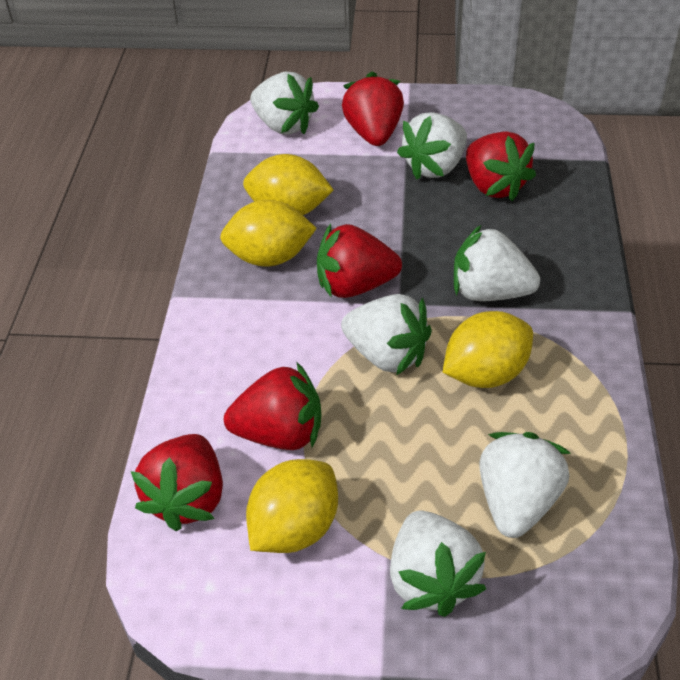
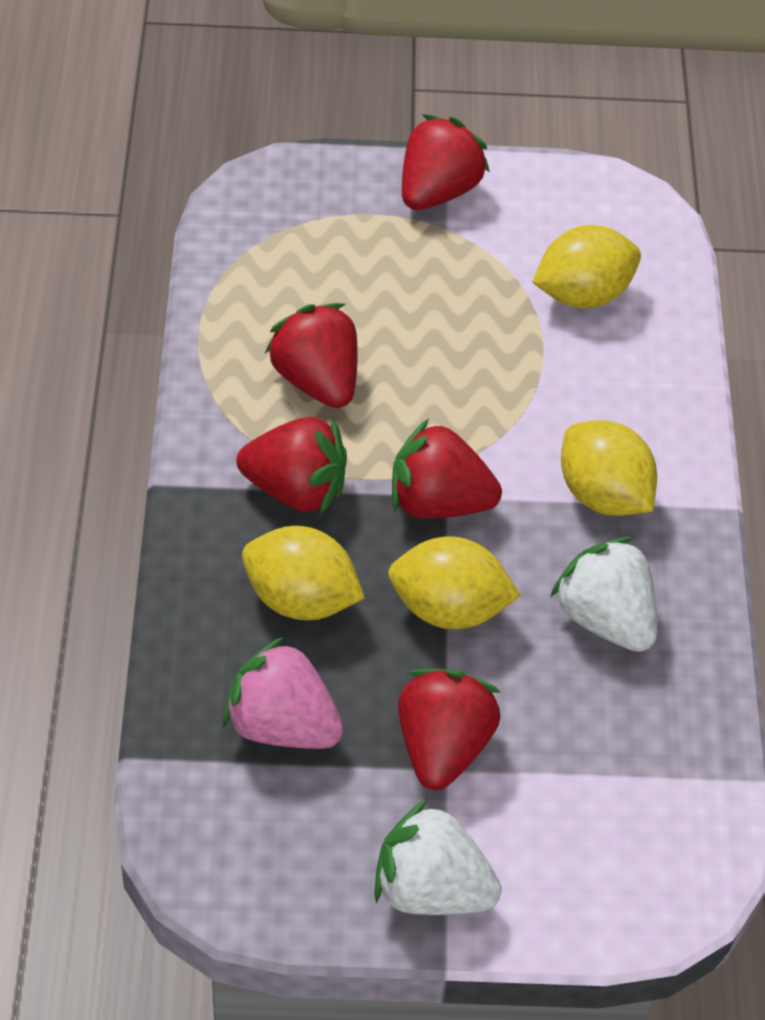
pink strawberry: none = 0 -> [223,636,344,749] = 1
white strawberry: [250,72,319,134] [341,294,432,376] [390,510,486,617] [397,112,467,180] [454,224,540,301] [479,432,570,538] = 6 -> [374,799,502,915] [550,537,657,652] = 2

